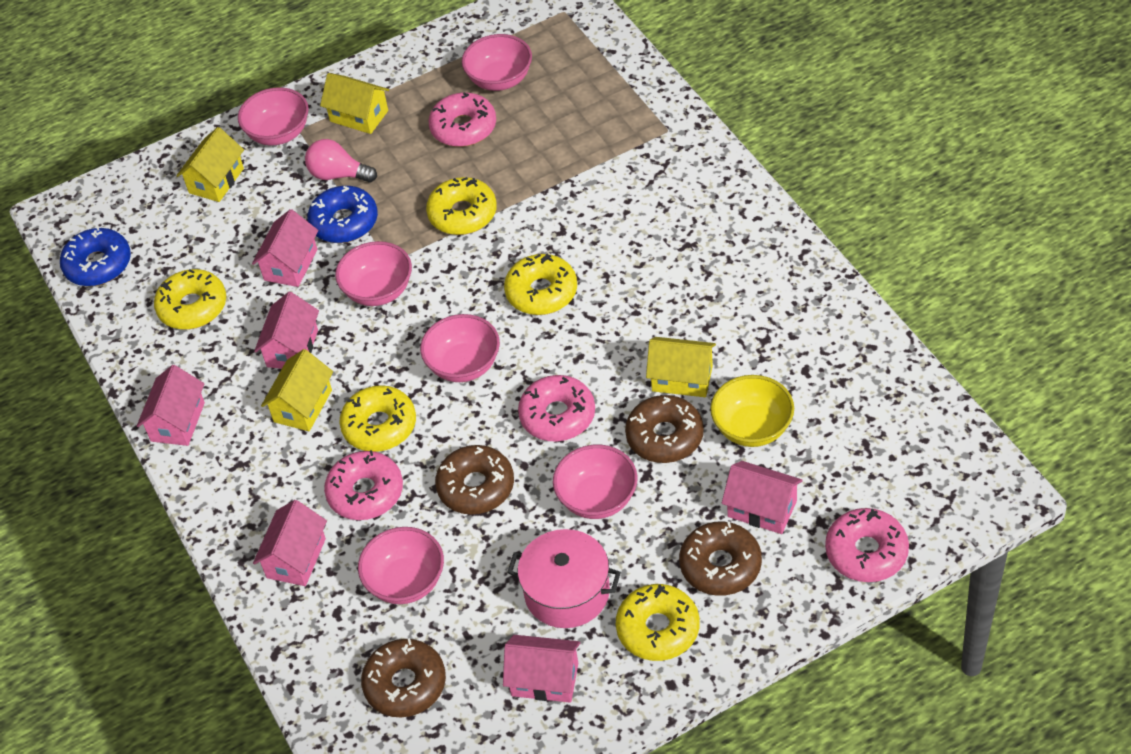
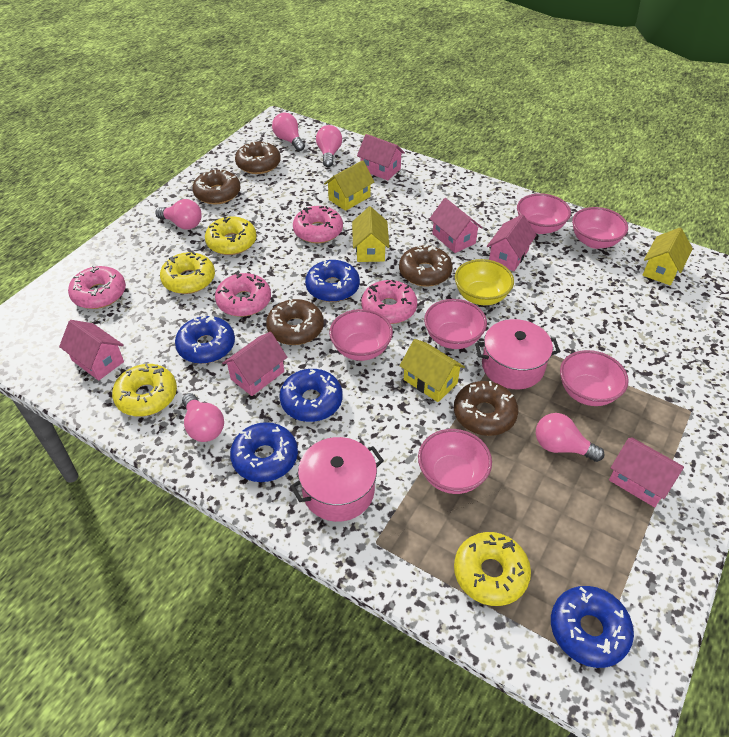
blue donut: [60,226,131,286] [307,186,378,243] = 2 -> [175,315,235,364] [230,422,298,482] [279,369,343,422] [305,259,360,302] [551,586,634,668] = 5
brown donut: [361,638,446,717] [435,445,514,515] [625,395,704,463] [679,521,762,596] = 4 -> [192,169,241,204] [235,141,281,174] [266,298,324,345] [399,245,452,287] [454,381,518,436] = 5
pink light bulb: [305,139,377,183] = 1 -> [155,199,202,229] [182,393,224,442] [272,113,305,151] [316,125,342,167] [536,413,605,462] = 5
pink pot: [507,529,621,628] = 1 -> [290,437,384,522] [475,319,560,389] = 2
yellow donut: [154,269,226,330] [339,385,416,452] [426,177,497,235] [504,254,577,315] [616,584,700,661] = 5 -> [112,364,177,416] [160,252,215,294] [205,216,257,255] [454,532,531,606] = 4

